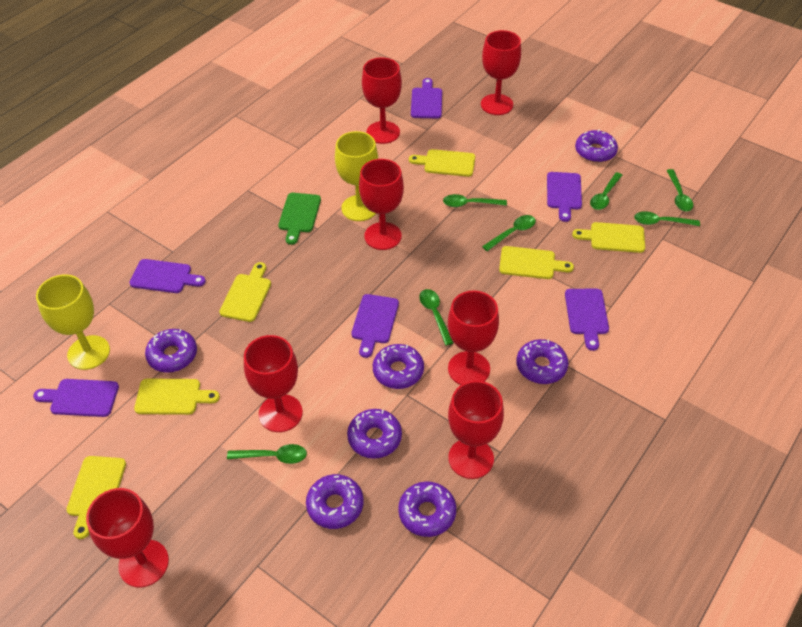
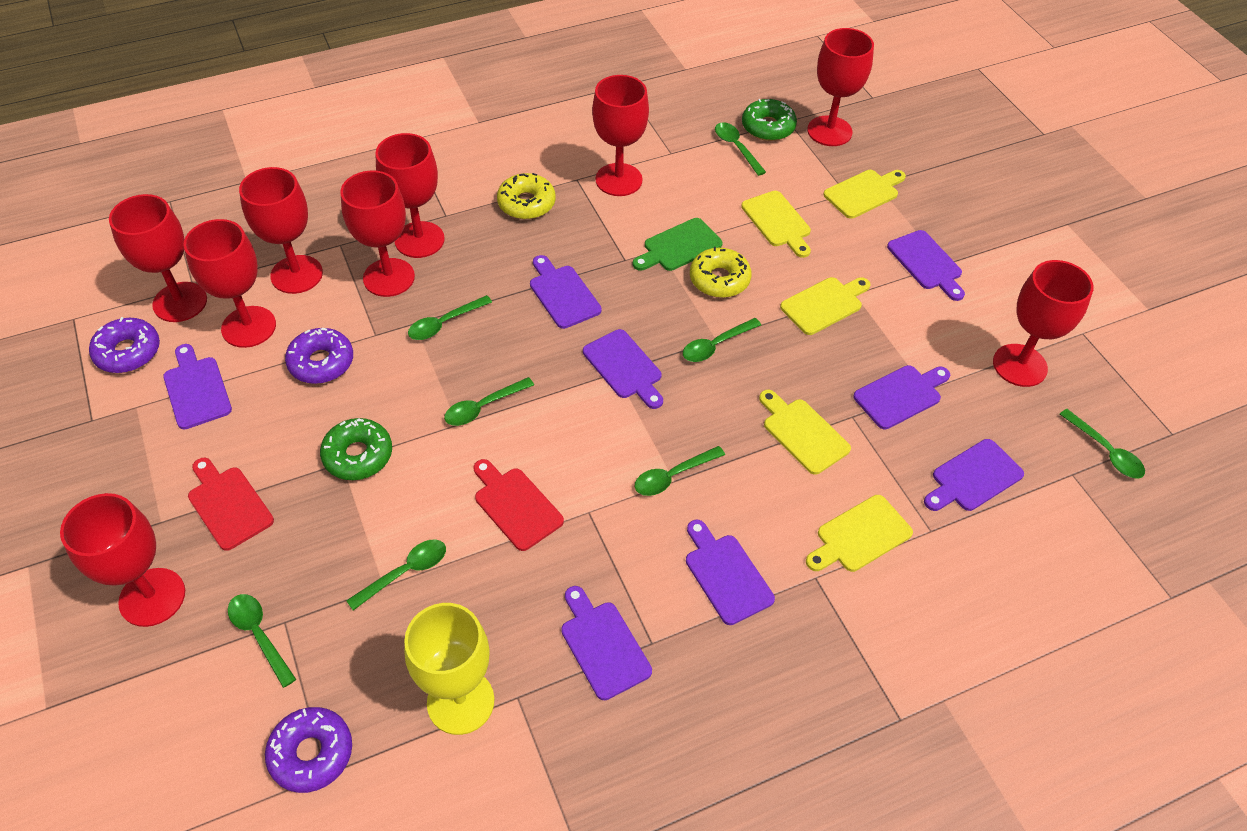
green donut: none = 0 -> [320,418,392,480] [742,99,797,141] = 2
green spoon: [227,444,307,464] [419,289,454,346] [443,194,507,207] [482,215,536,251] [590,172,623,210] [634,211,700,226] [666,169,693,211] = 7 -> [228,594,296,688] [346,540,446,610] [408,295,492,340] [444,377,534,426] [635,446,725,496] [683,318,761,362] [715,122,766,176] [1060,409,1145,478] = 8
purple cutting board: [33,379,119,417] [129,259,206,293] [351,294,399,358] [411,78,442,118] [547,172,582,222] [565,289,609,351] = 6 -> [163,344,232,429] [530,255,602,329] [561,586,652,700] [583,329,663,409] [686,520,775,625] [853,365,950,429] [887,230,965,301] [924,439,1024,511] = 8
purple donut: [145,329,197,373] [306,474,364,529] [347,409,402,459] [373,344,424,389] [398,481,456,537] [516,339,568,384] [575,130,618,162] = 7 -> [89,317,160,373] [265,707,352,793] [285,327,353,384] = 3
red cutting board: none = 0 -> [188,458,274,551] [474,459,564,551] = 2
red goblet: [86,488,169,587] [244,335,303,432] [359,159,404,250] [362,57,402,144] [448,290,499,385] [448,381,504,479] [481,30,521,115] = 7 -> [60,493,185,627] [109,194,207,322] [183,219,276,348] [239,167,323,294] [340,170,415,297] [375,133,445,258] [592,75,649,196] [807,28,874,146] [993,260,1094,387] = 9
yellow cutting board: [66,456,126,539] [134,378,220,415] [219,262,271,322] [409,149,475,177] [499,246,574,279] [572,222,645,253] = 6 -> [741,191,811,258] [759,390,851,475] [780,277,871,335] [806,495,913,572] [823,170,906,219] = 5
yellow donut: none = 0 -> [497,173,556,219] [690,247,752,298] = 2
yellow goblet: [36,274,110,370] [335,131,378,221] = 2 -> [404,603,494,735] = 1

